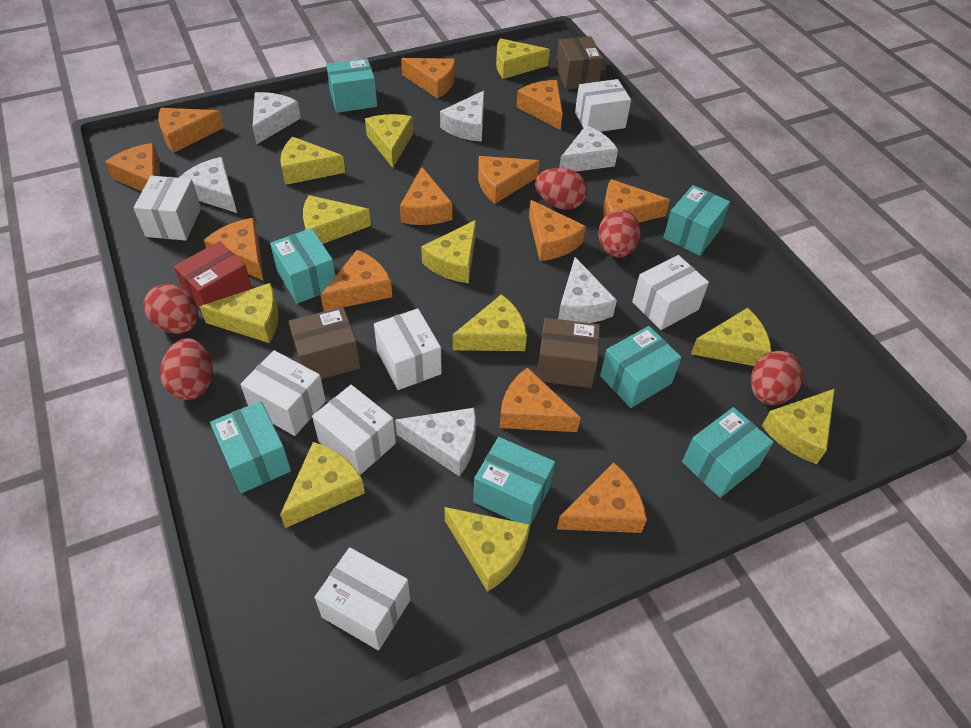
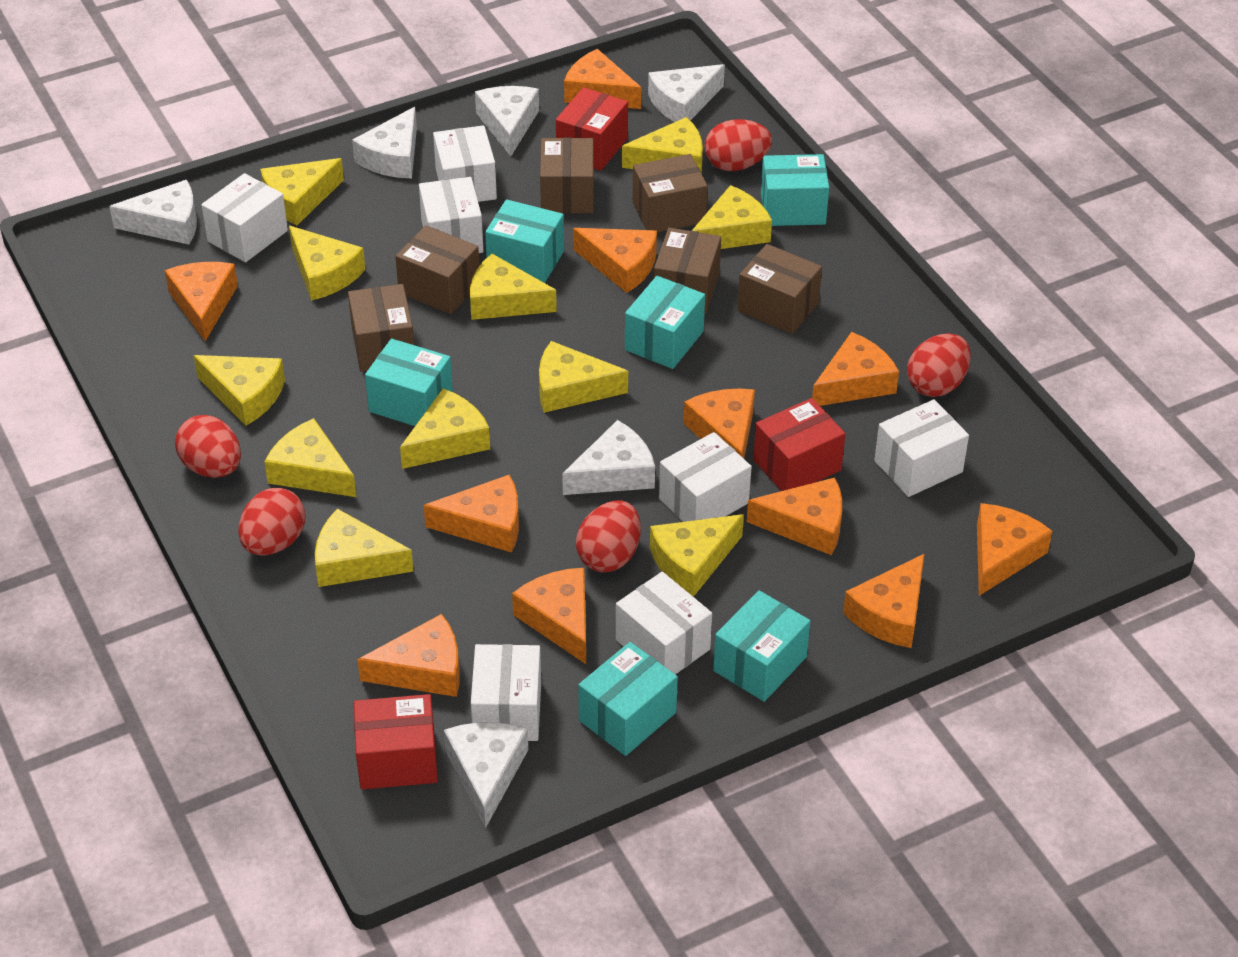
brown box: [289,307,360,379] [537,318,600,388] [556,36,603,90] = 3 -> [348,284,414,372] [395,225,479,314] [540,138,594,214] [633,154,708,233] [654,228,721,314] [737,244,822,334] = 6
orange cheese: [105,143,160,191] [158,108,224,153] [204,218,264,281] [321,250,392,311] [400,167,452,225] [401,58,455,99] [478,156,540,204] [500,367,581,432] [516,80,563,130] [529,200,586,261] [557,463,647,533] [603,179,670,222] = 12 -> [165,262,238,341] [357,614,460,697] [424,474,519,552] [512,568,586,664] [564,49,642,109] [573,228,657,293] [683,389,755,459] [747,477,842,555] [812,332,899,406] [843,554,924,648] [977,503,1052,596] = 11
red box: [174,241,252,311] = 1 -> [354,694,438,789] [556,87,628,171] [753,398,845,491] = 3
turquoise box: [210,401,291,493] [270,228,336,304] [326,58,377,113] [473,437,555,526] [600,326,682,408] [663,185,730,256] [682,407,774,498] = 7 -> [365,338,453,426] [485,199,564,283] [578,642,678,756] [625,276,705,369] [713,590,810,702] [761,154,829,226] = 6

